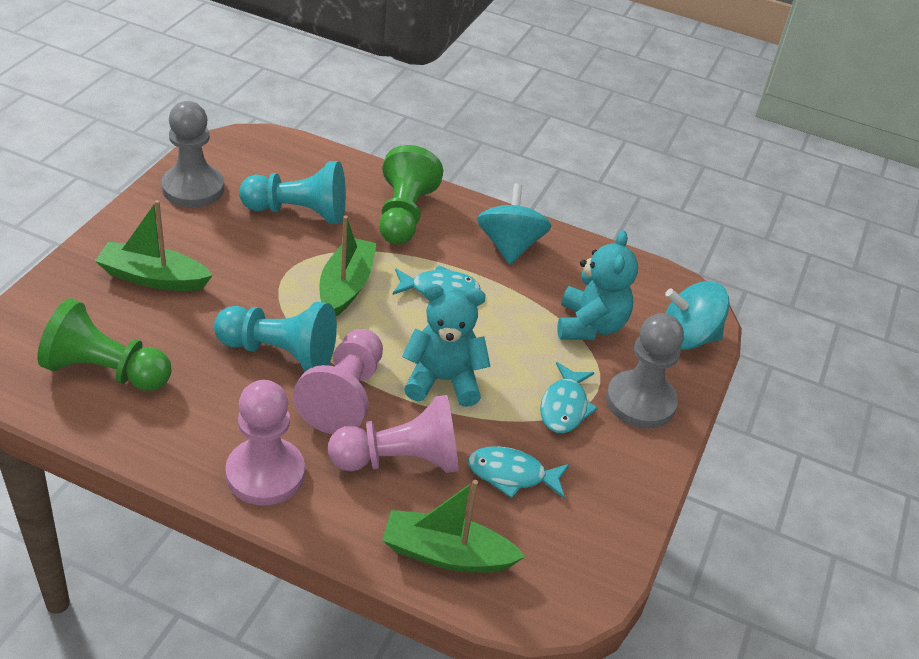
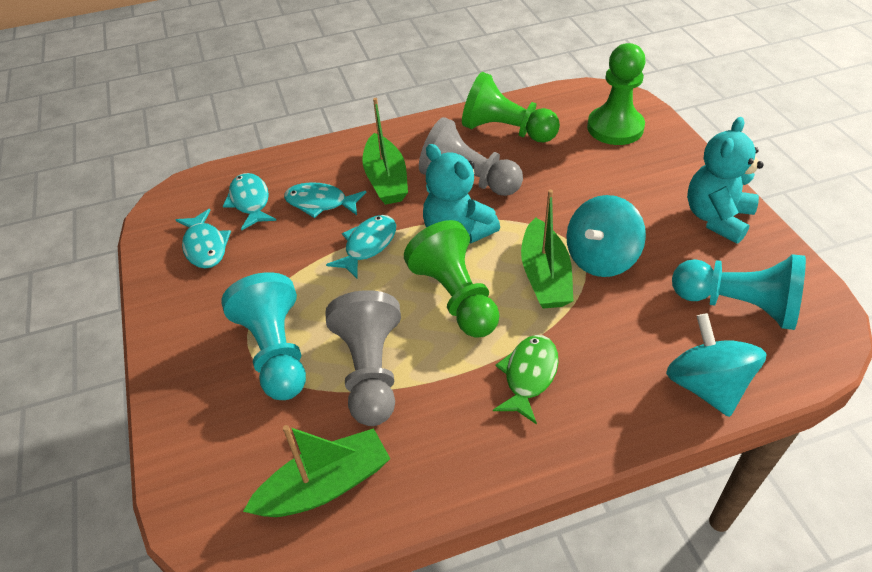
green fish: none = 0 -> [493,335,559,425] = 1
green pawn: [38,298,172,391] [379,145,443,245] = 2 -> [404,220,500,338] [462,72,560,143] [587,43,646,145] = 3
pink pawn: [225,380,305,506] [293,329,383,434] [328,395,459,473] = 3 -> none = 0
turquoise fish: [393,265,481,295] [468,446,569,498] [540,362,598,433] = 3 -> [176,209,231,268] [223,173,276,230] [284,182,367,218] [326,215,396,279] = 4

